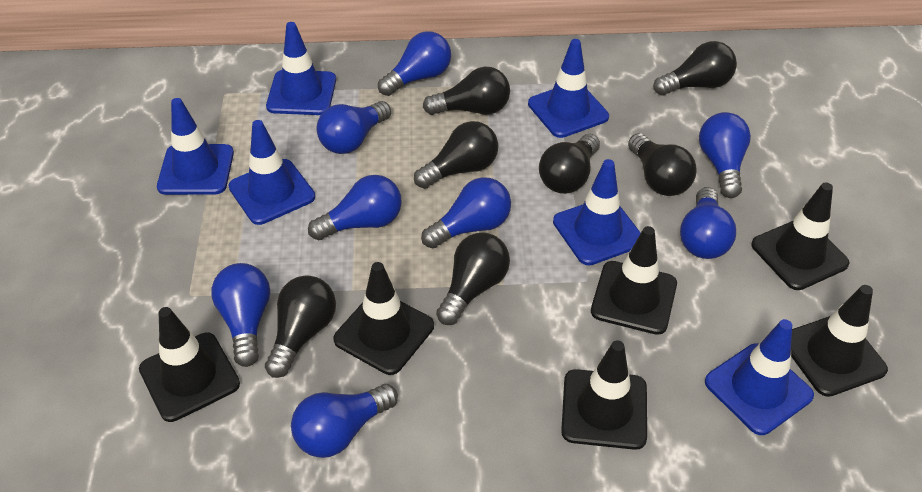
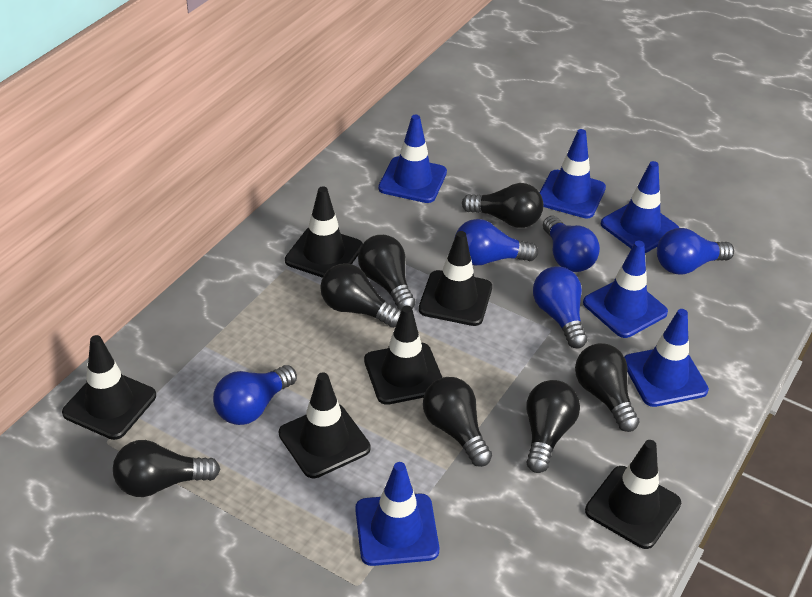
blue light bulb: [211,263,270,367] [291,384,398,458] [308,175,402,240] [317,101,391,154] [378,31,451,96] [421,177,511,249] [680,187,736,259] [699,112,751,198] = 8 -> [213,365,297,425] [454,219,538,266] [533,266,587,349] [543,216,600,272] [657,228,734,275] = 5

